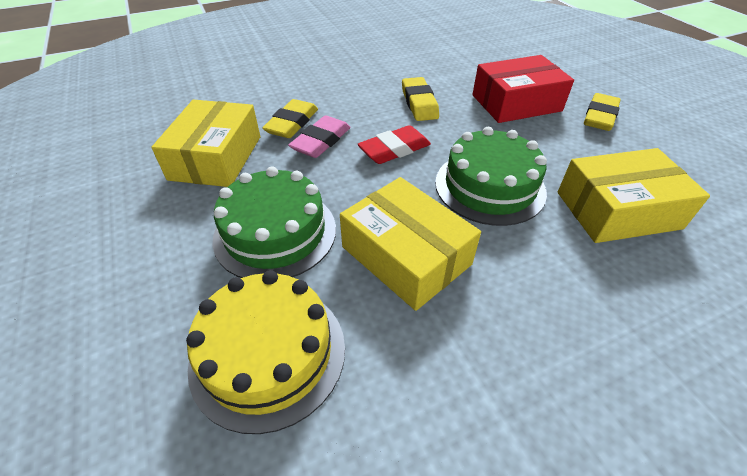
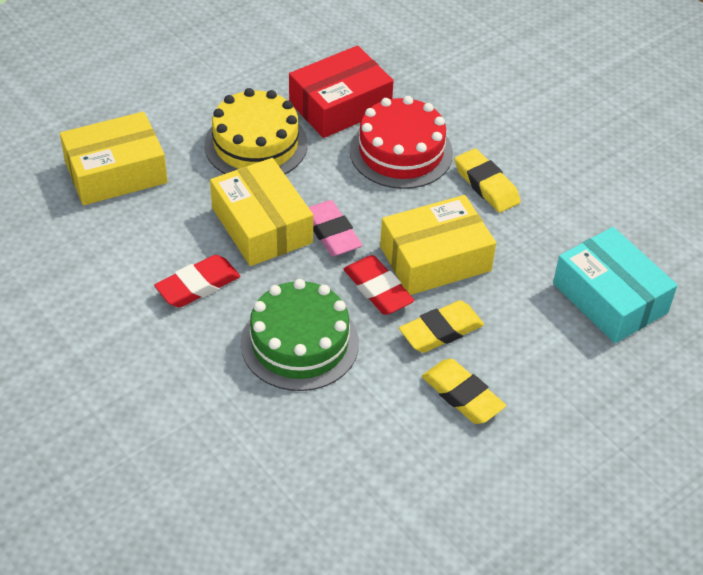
green cake: [213,166,336,278] [435,127,547,226] = 2 -> [241,279,359,391] = 1
red cake: none = 0 -> [350,96,453,189] = 1
red eraser: [358,125,431,164] = 1 -> [154,255,240,307] [344,255,414,315] = 2
turquoise box: none = 0 -> [553,227,678,343] = 1

